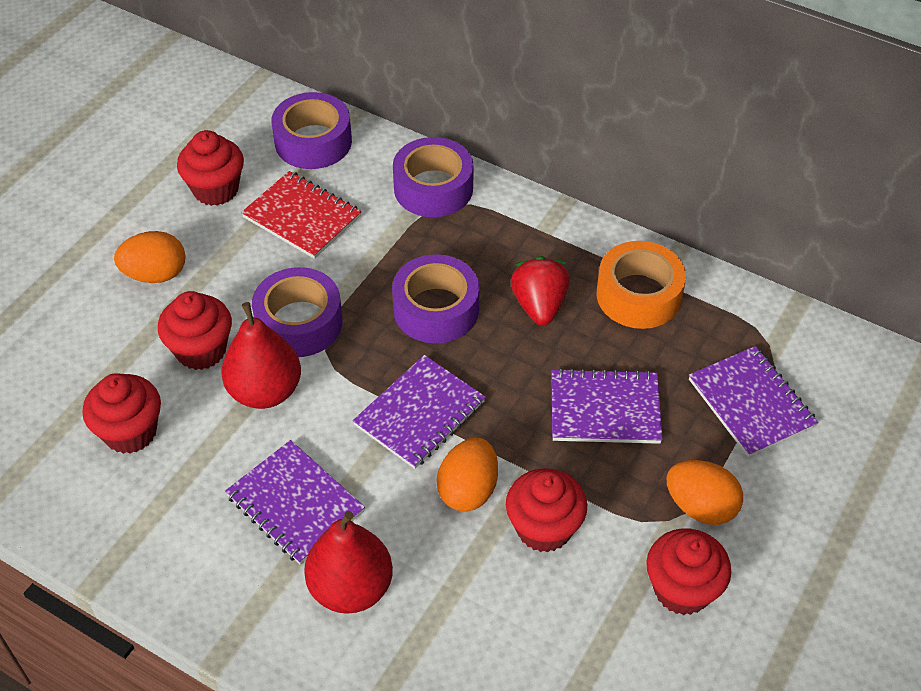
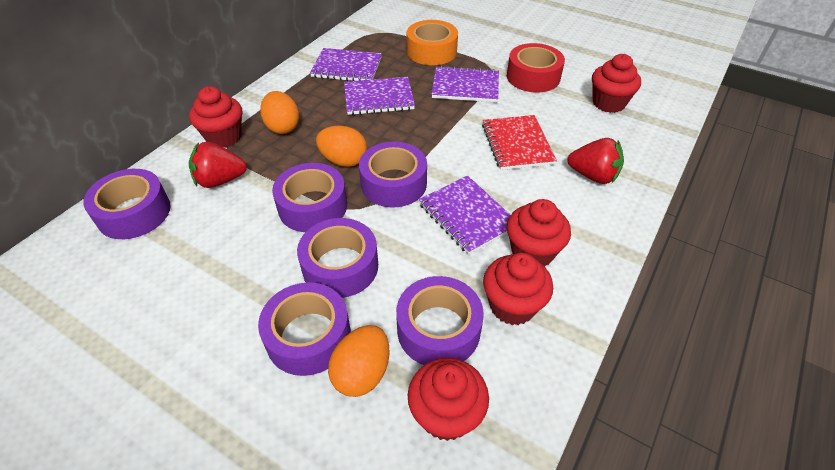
purple tape: [252,267,343,357] [271,92,352,169] [392,254,480,343] [393,137,474,217] = 4 -> [83,169,171,239] [258,282,351,376] [272,163,347,232] [297,218,378,298] [359,142,427,207] [396,276,484,365] = 6
red pear: [222,302,301,409] [304,511,393,614] = 2 -> none = 0
red strawberry: [511,256,570,326] = 1 -> [189,142,247,188] [567,138,624,184] = 2
red tape: none = 0 -> [507,43,565,93] = 1

